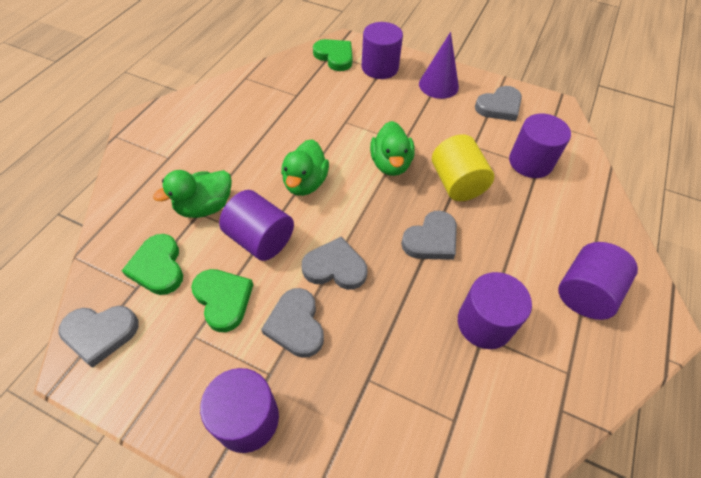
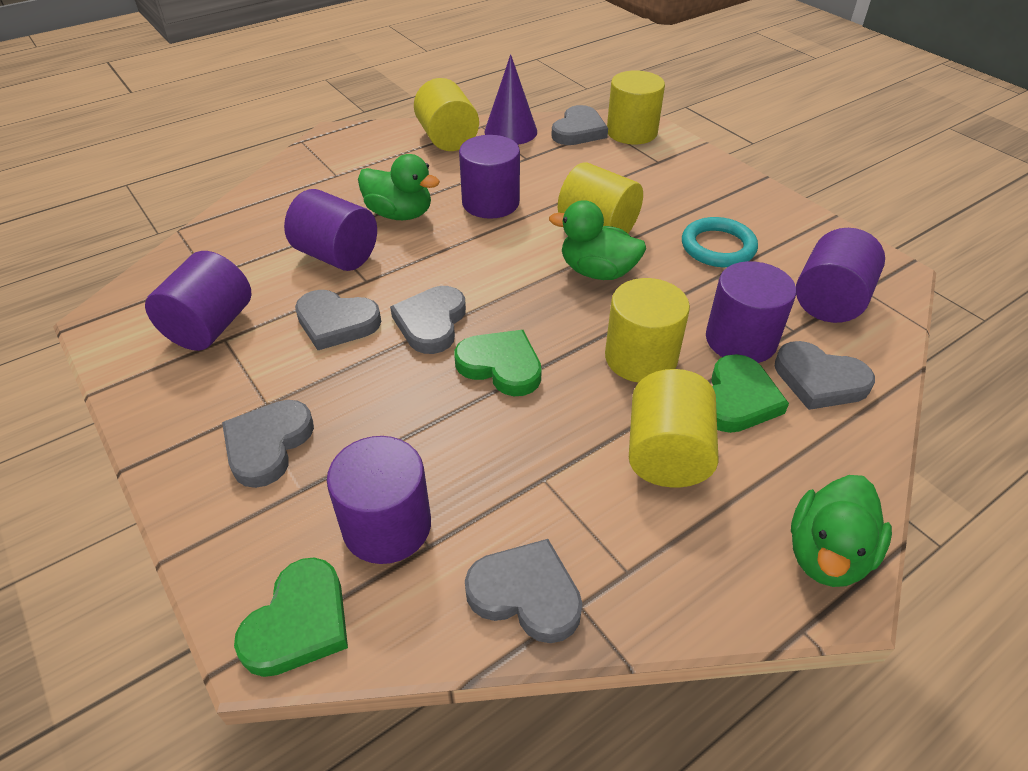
grey heart: [58,306,139,368] [261,288,324,358] [302,237,367,290] [401,211,457,260] [475,86,522,121] = 5 -> [222,400,314,488] [295,290,381,350] [390,286,466,354] [465,539,582,643] [551,105,608,145] [775,341,875,410] = 6
turquoise ring: none = 0 -> [682,217,758,267] = 1
yellow cylinder: [432,135,494,201] = 1 -> [414,78,479,151] [558,162,643,233] [605,278,690,383] [607,70,665,145] [629,369,719,487] = 5

